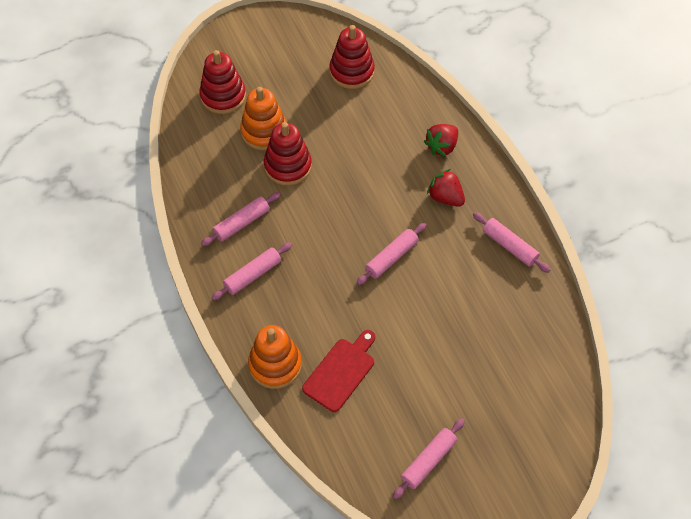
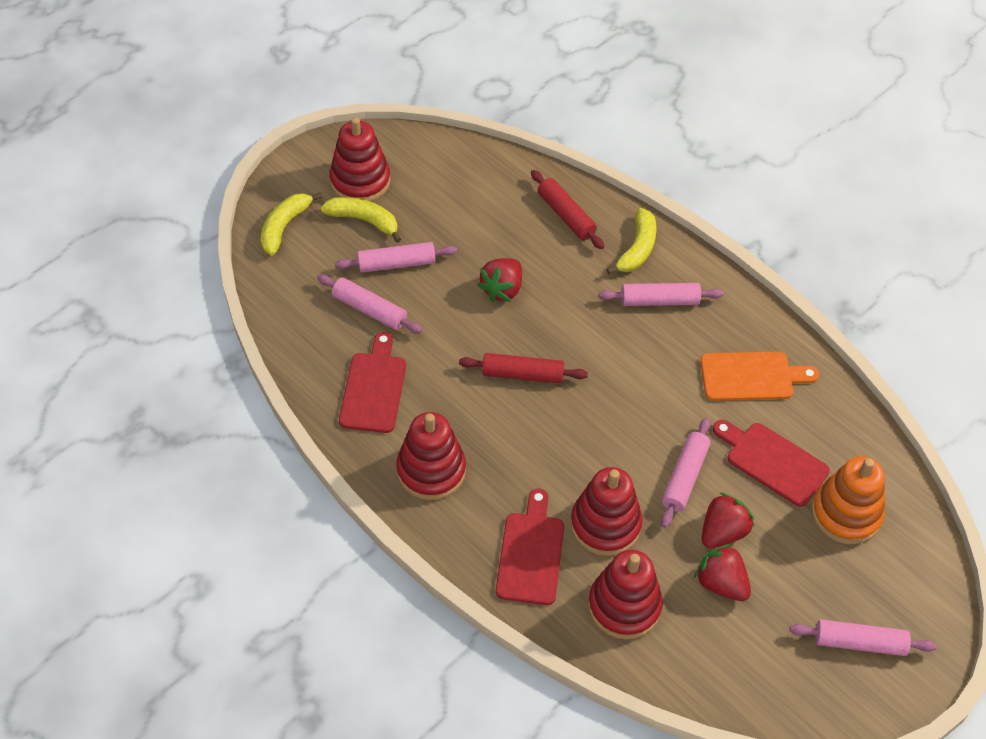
orange cutting board: none = 0 -> [700,352,819,401] = 1
orange stacking toy: [240,87,287,150] [248,325,302,389] = 2 -> [811,456,885,544] = 1
red cutting board: [302,330,375,412] = 1 -> [339,332,406,433] [496,489,564,605] [713,420,830,507] = 3
red rolling pin: none = 0 -> [459,353,588,384] [531,170,604,249] = 2
red stacking toy: [199,50,246,114] [264,122,312,186] [329,25,375,89] = 3 -> [329,117,390,202] [396,412,466,500] [570,467,642,556] [588,550,663,640] = 4
red strawberry: [424,124,458,157] [427,169,465,207] = 2 -> [478,258,522,302] [694,544,751,601] [702,492,754,548] = 3
yellow banana: none = 0 -> [261,192,322,256] [320,197,401,243] [606,208,657,274] = 3

